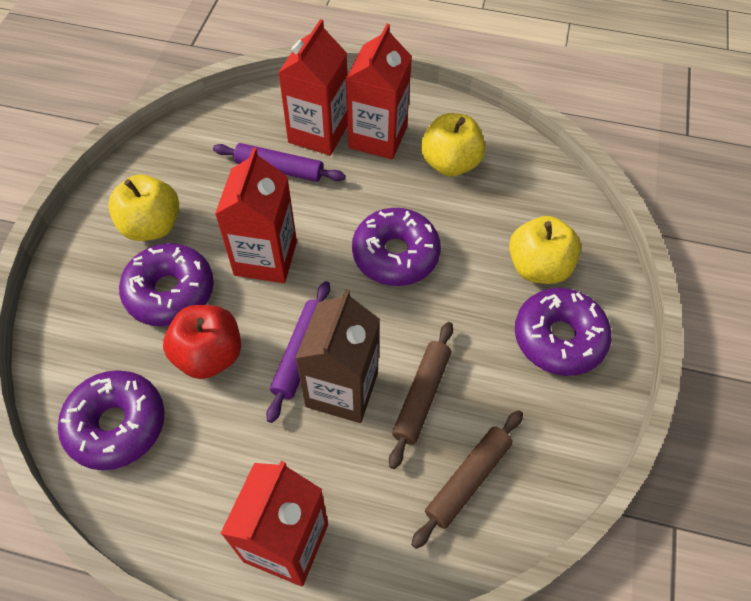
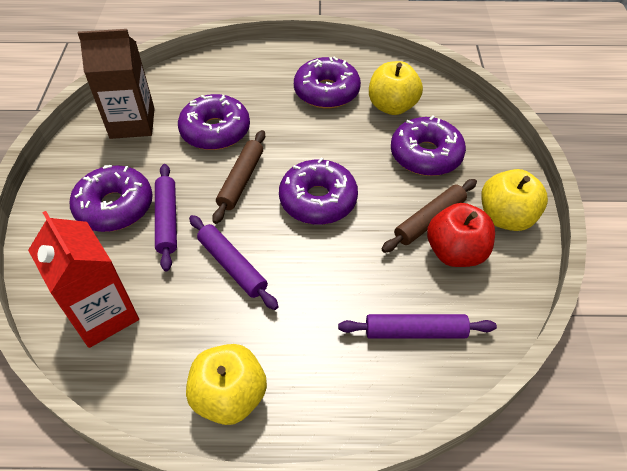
purple donut: [58,370,165,470] [119,243,214,326] [352,208,441,286] [515,288,612,376] = 4 -> [70,165,153,232] [178,94,250,150] [279,157,358,225] [294,57,361,108] [391,115,466,176] = 5
purple rolling pin: [213,143,345,182] [266,281,330,423] = 2 -> [155,164,177,271] [189,215,278,310] [338,314,497,339] = 3
red carton: [215,147,297,283] [220,461,328,586] [278,19,348,156] [346,24,412,160] = 4 -> [28,211,139,348] = 1

